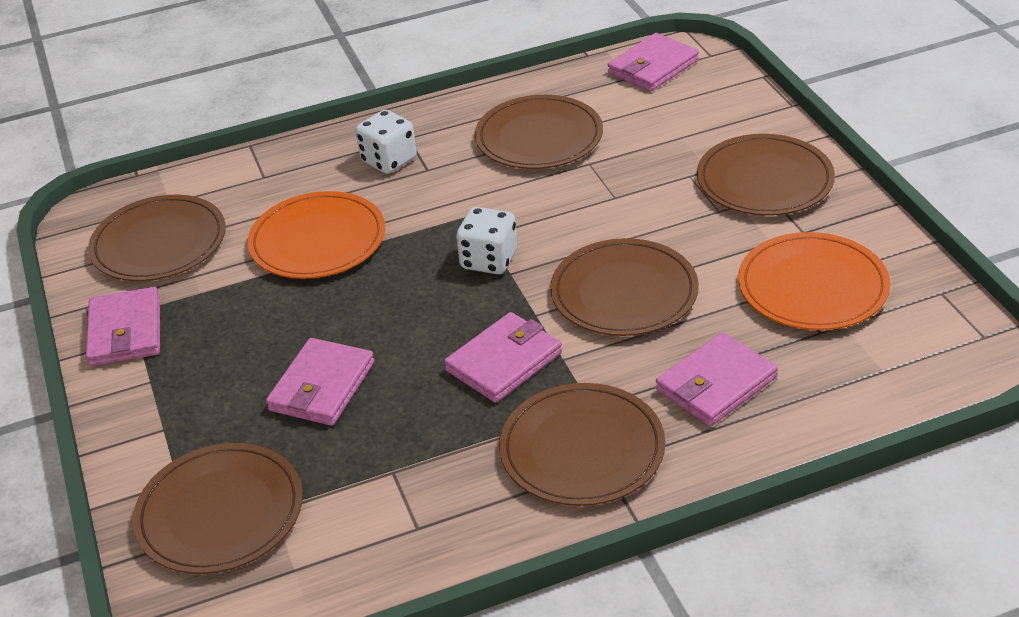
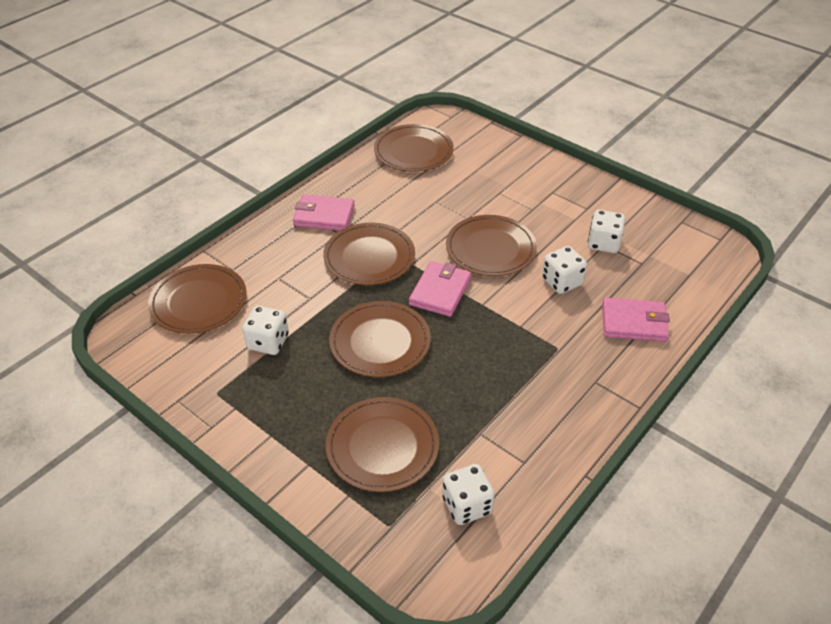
orange plate: [247,191,385,279] [738,232,890,330] = 2 -> none = 0
pink wallet: [86,287,160,366] [266,338,375,426] [444,312,562,403] [608,33,699,91] [656,332,778,426] = 5 -> [293,194,355,231] [409,261,471,317] [602,297,670,342] = 3
white dice: [356,110,417,174] [456,207,517,274] = 2 -> [242,306,289,355] [442,464,495,525] [542,246,587,294] [588,210,625,253] = 4

